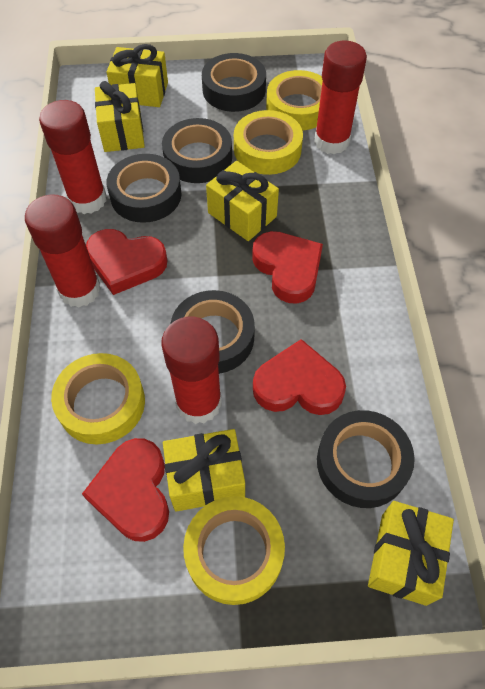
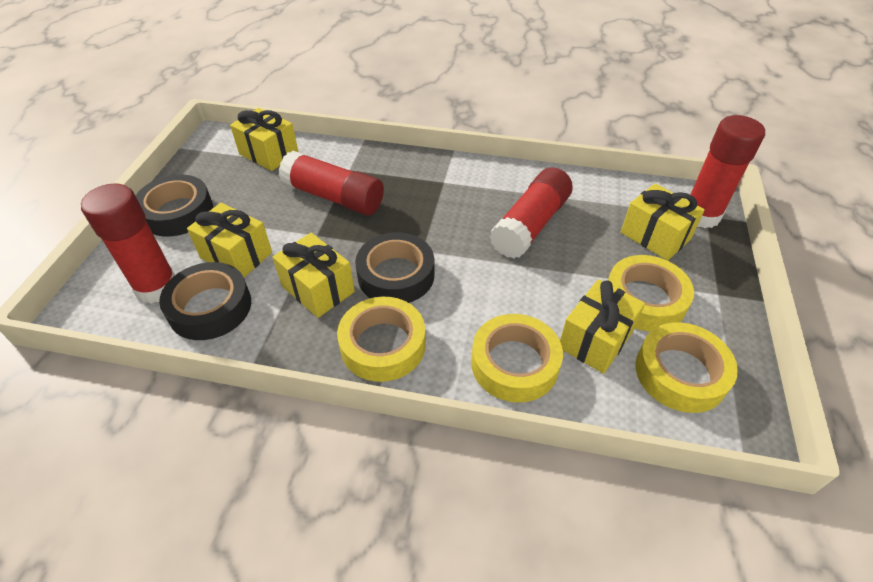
black tape: [107,154,181,223] [162,118,232,183] [171,290,255,374] [202,53,266,112] [317,410,415,508] = 5 -> [136,175,213,237] [159,262,251,340] [355,232,434,303] = 3
red heart: [82,438,169,542] [86,229,168,295] [252,231,323,304] [253,339,346,415] = 4 -> none = 0

